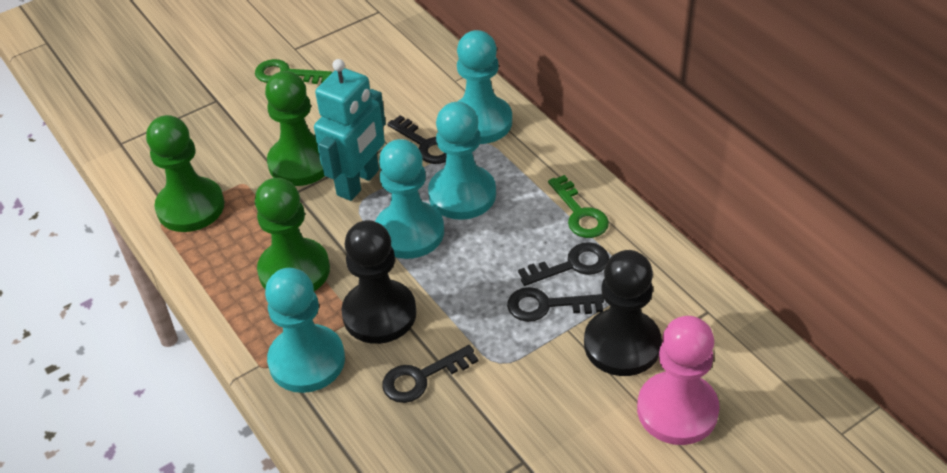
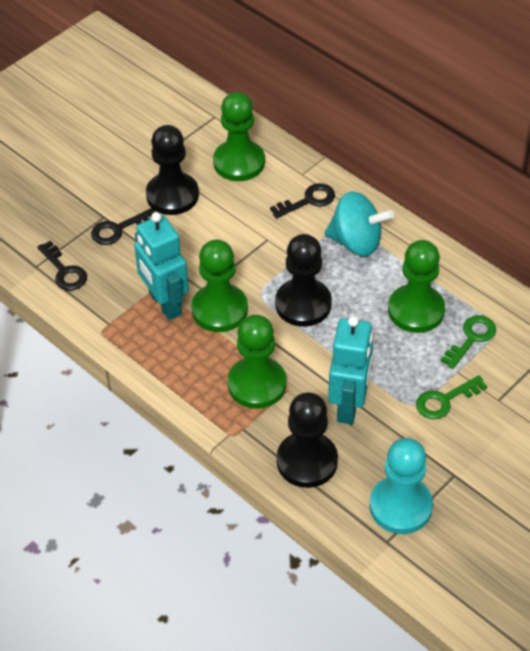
black key: [382,345,478,403] [387,115,447,164] [507,287,604,322] [518,242,609,286] = 4 -> [37,241,87,291] [91,208,155,245] [270,183,335,218] = 3
black pawn: [341,220,417,344] [584,250,662,376] = 2 -> [146,125,199,215] [275,234,332,327] [277,392,338,488] = 3
green pawn: [146,115,225,232] [255,178,330,291] [265,71,325,186] = 3 -> [191,240,248,332] [213,92,265,181] [228,315,287,409] [388,240,445,333] = 4
pink pawn: [637,316,720,445] = 1 -> none = 0
turquoise pawn: [265,268,345,393] [375,139,444,259] [428,102,496,220] [457,30,512,144] = 4 -> [370,438,433,534] = 1
turquoise robot: [314,59,386,201] = 1 -> [134,212,189,320] [328,316,373,424] = 2
turquoise spinning top: none = 0 -> [325,191,394,256] = 1

